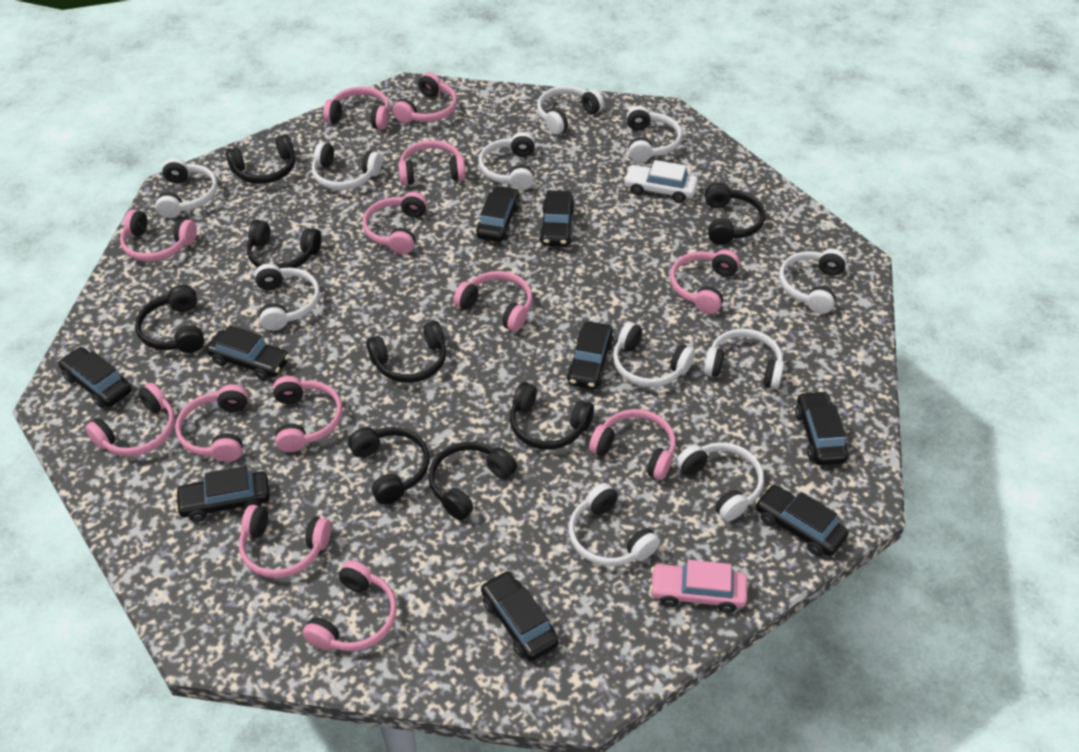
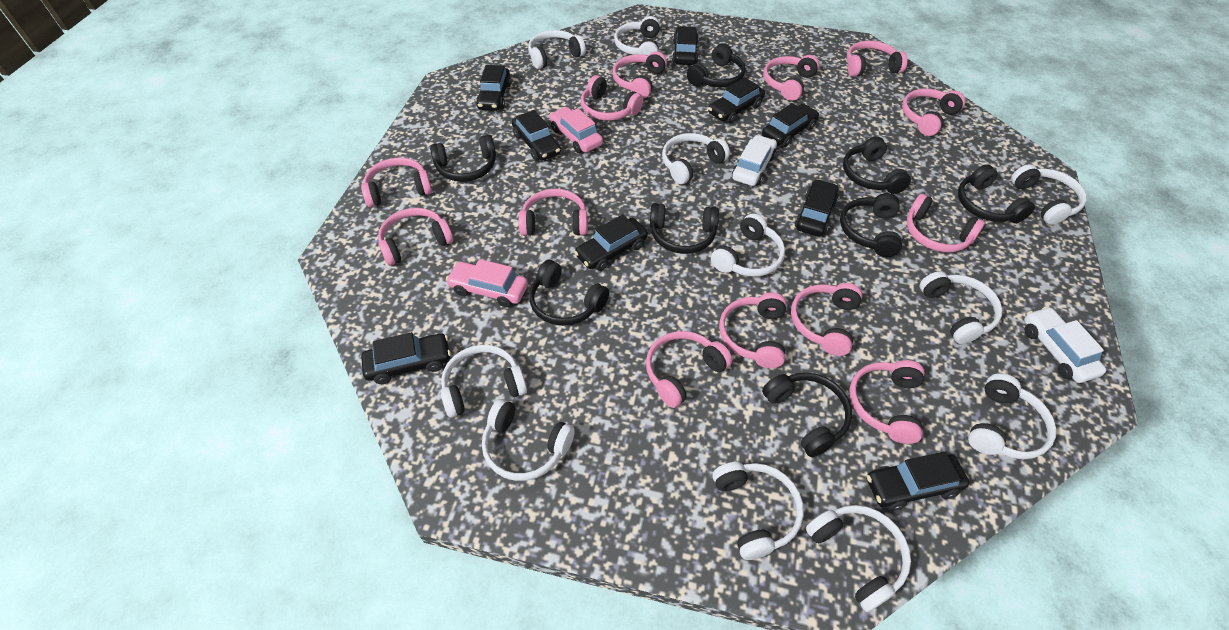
pink car: [650,560,747,613] = 1 -> [446,259,528,307] [549,107,603,153] = 2
white car: [623,160,698,203] = 1 -> [732,135,777,186] [1024,306,1106,383] = 2

